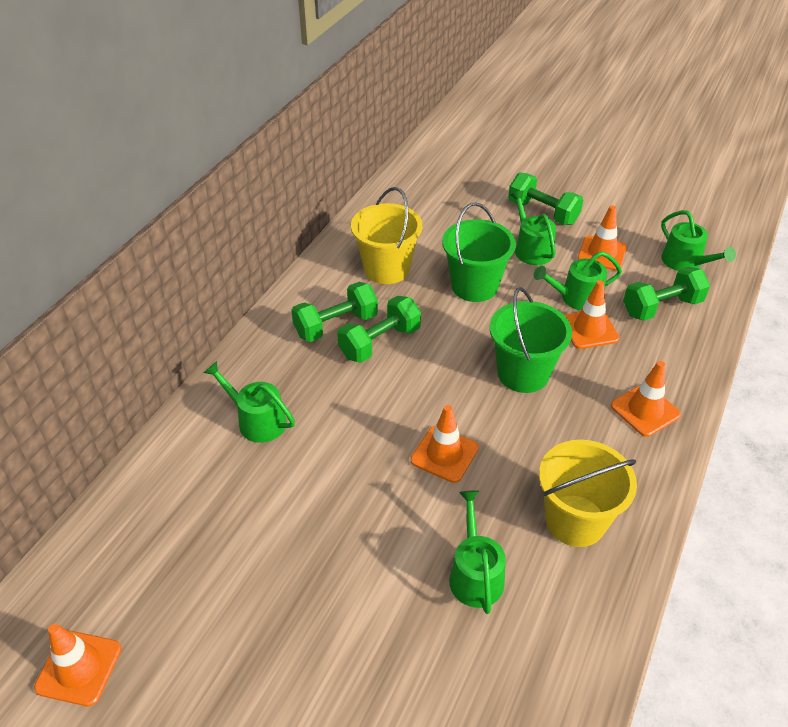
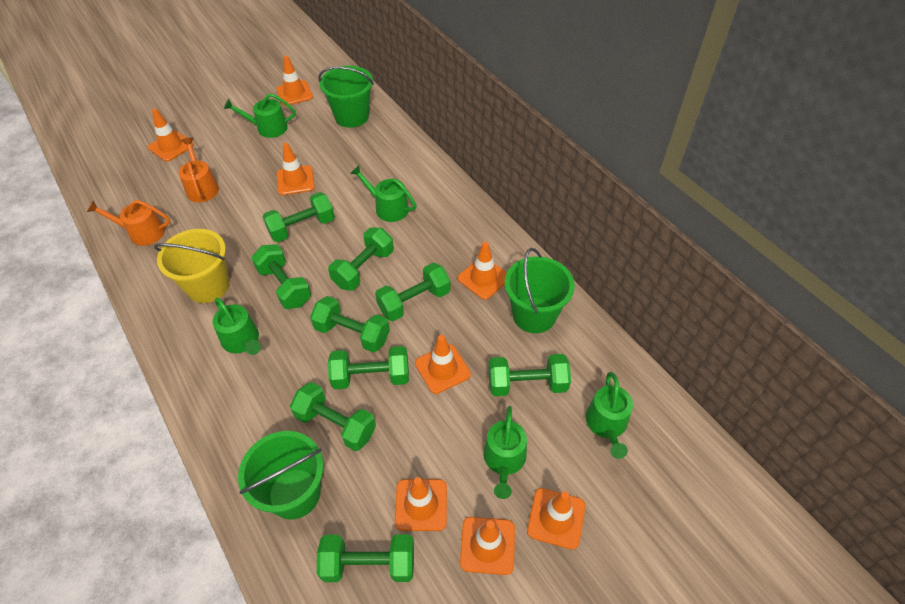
green bucket: [442,203,516,302] [490,287,572,393] = 2 -> [238,431,324,519] [318,66,374,128] [505,248,575,333] = 3
green dumbbell: [291,282,378,342] [337,296,421,363] [508,173,583,225] [623,267,710,321] = 4 -> [251,244,311,309] [262,192,335,242] [290,382,376,451] [310,296,390,352] [317,534,414,582] [328,228,394,291] [328,346,409,389] [375,263,451,321] [488,354,571,396] = 9
orange traffic cone: [34,623,122,706] [410,405,479,483] [564,280,620,349] [577,205,627,271] [611,361,681,437] = 5 -> [148,109,194,162] [276,56,313,106] [277,143,315,195] [395,477,447,531] [415,335,471,394] [458,242,507,300] [460,517,515,575] [527,488,585,550] = 8
orange watering can: none = 0 -> [87,200,170,246] [179,138,219,202] = 2
yellow bucket: [351,187,423,284] [539,440,637,547] = 2 -> [154,229,229,303] = 1

